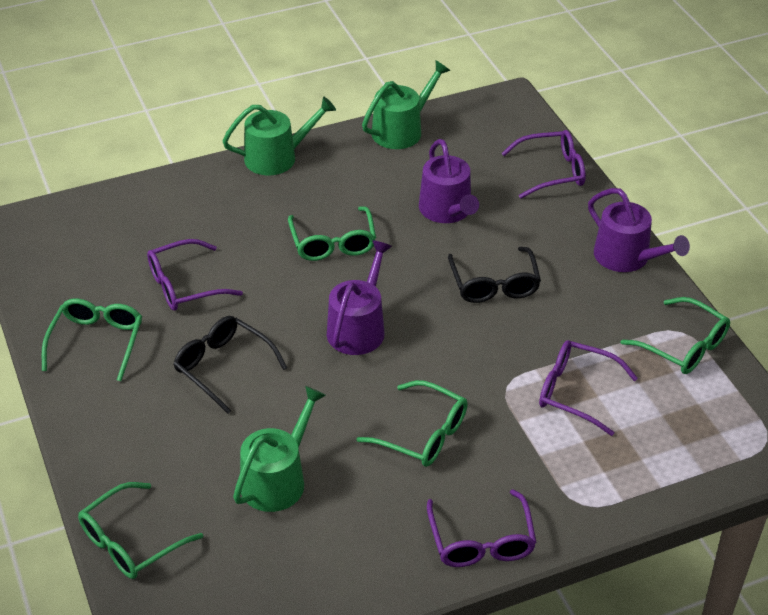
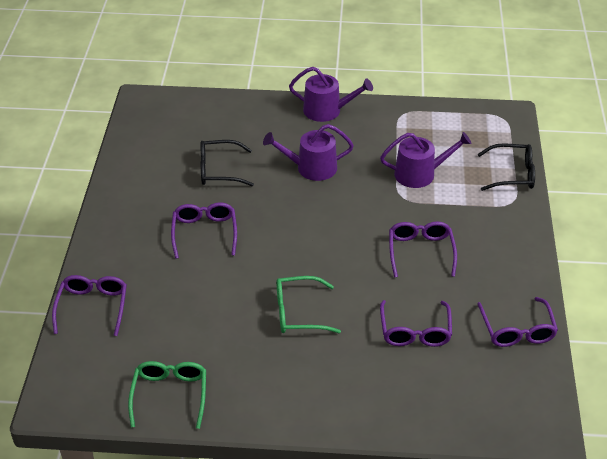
green glasses: [42,299,142,381] [78,482,203,579] [288,206,376,261] [356,380,468,467] [621,297,730,374] = 5 -> [128,361,206,429] [277,276,341,333] = 2
green watering can: [223,96,336,175] [233,386,326,512] [362,61,450,149] = 3 -> none = 0
purple glasses: [147,239,243,311] [427,489,536,567] [501,130,586,199] [539,340,638,436] = 4 -> [52,275,127,336] [171,202,237,259] [380,300,452,347] [389,222,457,278] [477,297,558,347] = 5

